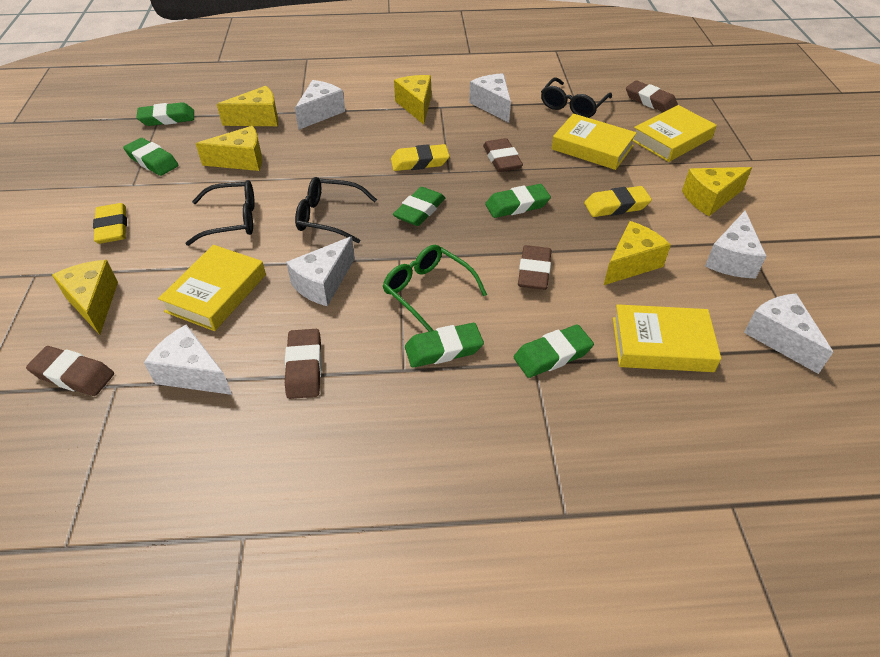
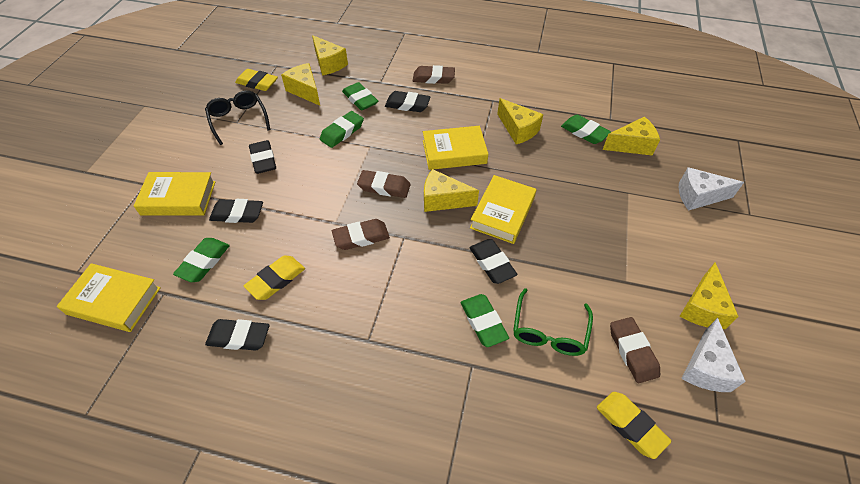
black eraser: none = 0 -> [205,319,269,351] [209,199,263,223] [249,140,276,174] [385,91,431,112] [469,239,518,284] = 5
black glasses: [185,180,255,246] [295,177,377,243] [541,78,612,118] = 3 -> [205,90,270,145] = 1
brown eraser: [26,346,114,396] [285,329,322,399] [483,138,523,172] [518,245,552,290] [626,81,678,112] = 5 -> [332,219,390,250] [357,170,411,198] [413,65,455,84] [610,317,660,383] = 4
green eraser: [123,138,179,176] [136,102,194,126] [393,187,445,226] [405,323,484,368] [485,184,551,218] [514,324,594,378] = 6 -> [173,238,230,282] [320,111,364,148] [342,82,378,111] [461,294,509,347] [561,115,611,144] = 5
white cheese: [144,325,232,395] [286,237,355,306] [295,80,345,130] [469,73,511,123] [705,211,767,278] [744,293,833,374] = 6 -> [679,167,744,211] [681,318,746,392] = 2

